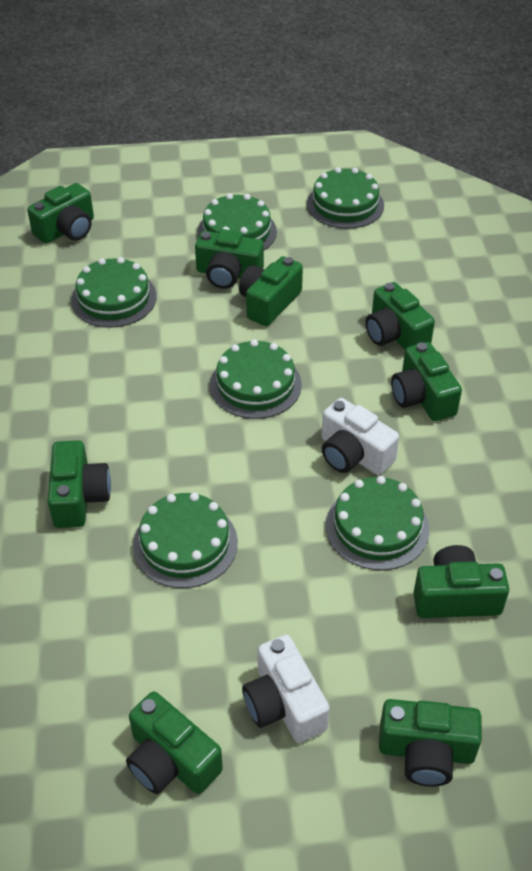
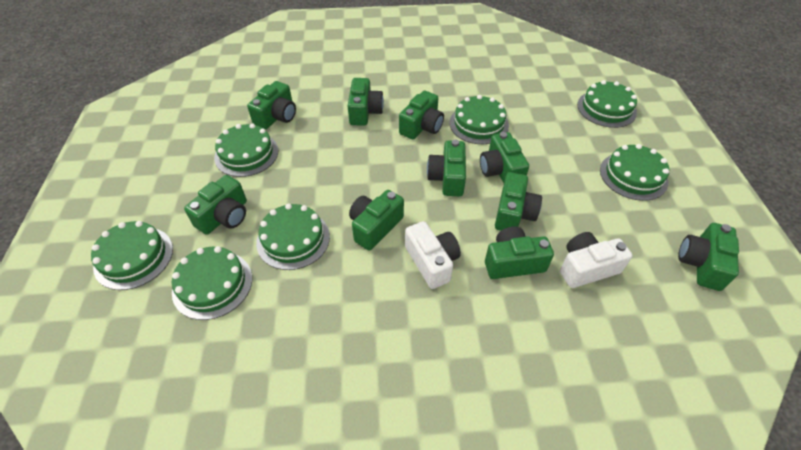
green cake: [71,257,157,328] [133,492,238,588] [197,193,277,250] [210,339,302,419] [307,167,384,229] [326,476,430,570] = 6 -> [91,221,173,290] [172,246,252,320] [214,123,278,177] [256,204,330,270] [449,95,509,144] [577,80,637,128] [600,144,669,201] = 7
green camera: [27,183,94,244] [48,440,111,528] [126,691,223,794] [195,229,264,289] [239,256,303,326] [365,282,435,350] [379,699,482,787] [391,342,462,421] [413,545,509,618] = 9 -> [184,175,247,235] [247,81,296,129] [348,78,384,126] [349,190,404,251] [399,91,444,139] [427,140,466,197] [480,132,529,183] [485,226,554,279] [495,172,542,231] [678,223,739,291] = 10

